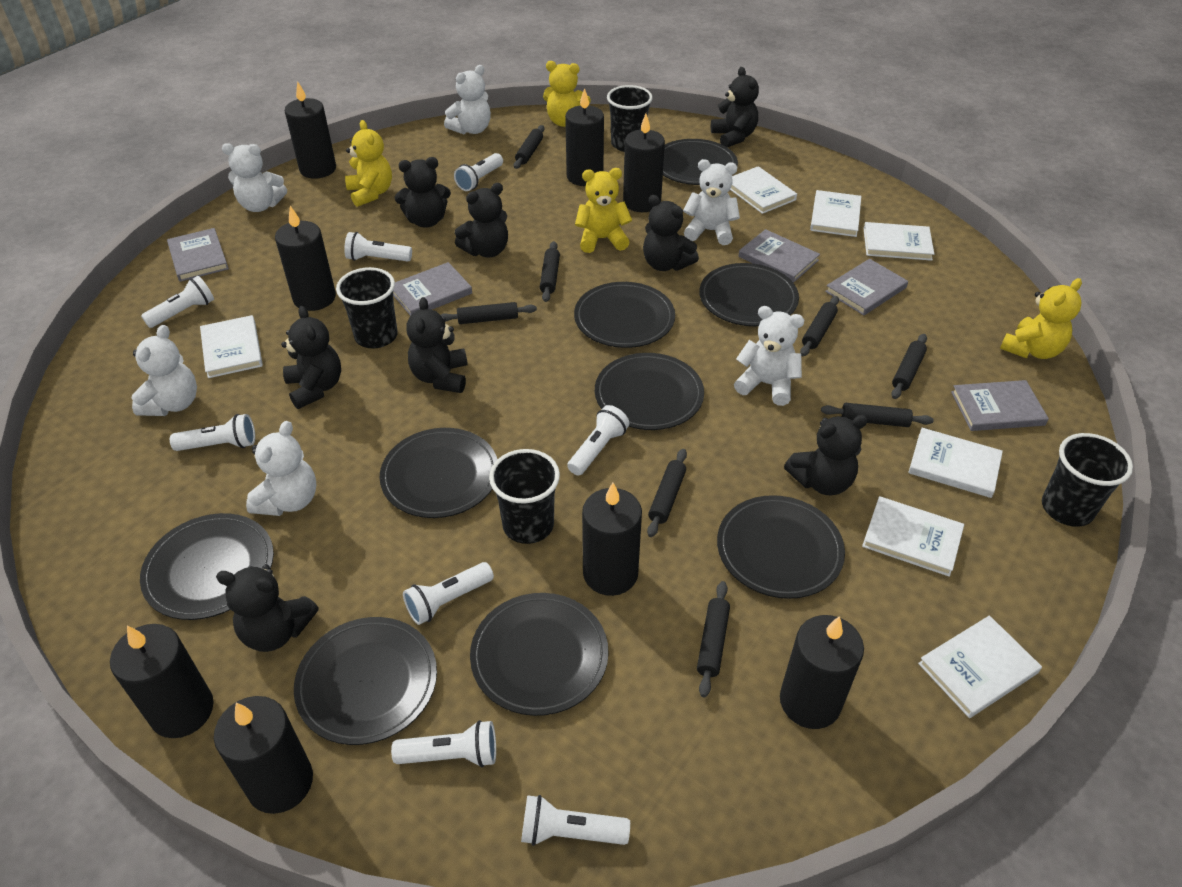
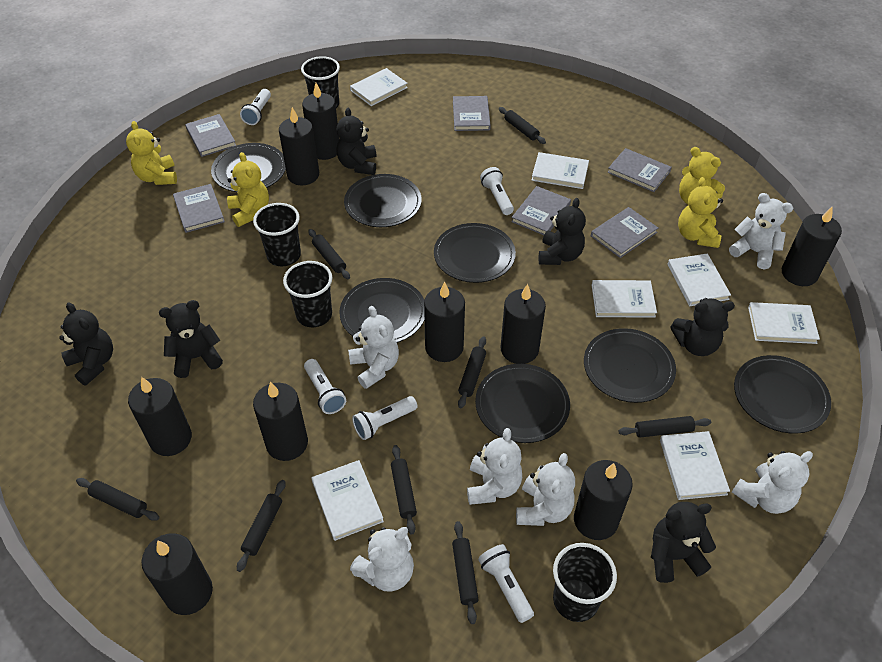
black candle: [110,624,214,738] [214,696,313,814] [275,206,336,311] [285,81,336,179] [565,88,604,186] [582,483,642,596] [623,114,665,212] [780,615,864,729] = 8 -> [128,377,192,456] [141,533,213,615] [253,382,308,461] [279,107,319,185] [302,83,339,160] [424,282,465,362] [501,284,546,364] [574,460,633,540] [782,206,842,286] = 9
black plate: [140,513,274,620] [294,617,437,745] [379,428,498,518] [470,593,609,716] [574,282,675,348] [595,353,704,430] [663,139,738,185] [699,263,799,326] [717,495,845,599] = 9 -> [211,143,286,192] [339,278,424,343] [344,174,422,227] [434,223,516,283] [475,364,570,443] [584,328,676,403] [734,355,831,434] = 7
black teddy bear: [216,564,319,652] [281,306,341,409] [395,157,451,228] [406,297,468,393] [455,183,508,258] [643,195,699,271] [711,67,759,147] [784,415,868,495] = 8 -> [59,302,113,385] [159,300,223,378] [337,107,377,175] [539,198,586,265] [651,502,716,583] [670,298,735,356] = 6
grey book: [167,228,229,282] [393,262,472,316] [738,229,820,283] [825,259,908,315] [951,380,1049,431] = 5 -> [173,184,225,233] [185,114,236,157] [453,96,491,131] [511,186,571,235] [591,207,658,258] [607,148,672,192] = 6
white flashlight: [141,276,214,328] [170,414,255,451] [344,232,412,262] [391,720,496,767] [403,562,494,625] [454,153,503,191] [521,795,630,846] [567,405,629,476] = 8 -> [240,89,271,125] [304,359,346,414] [352,396,418,440] [478,544,534,623] [480,167,514,215] = 5

